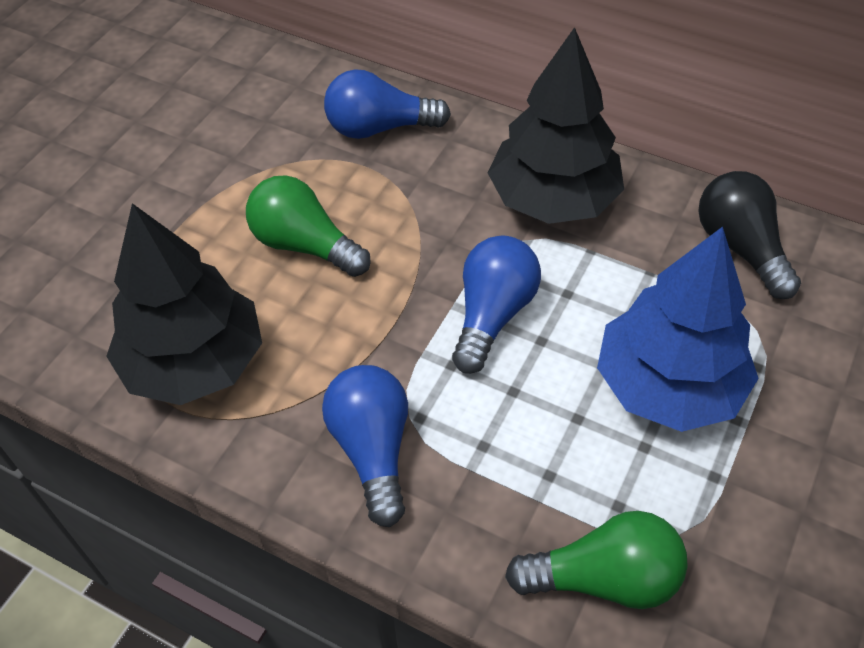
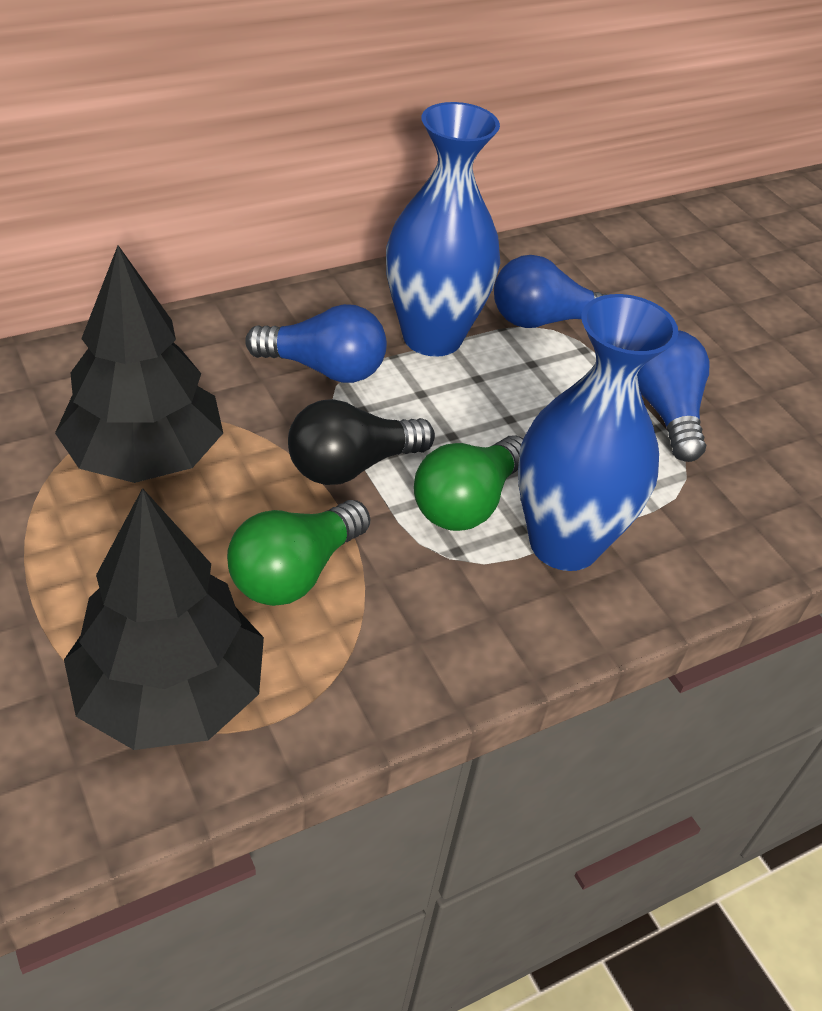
blue tree: [597,227,759,432] = 1 -> none = 0
blue vase: none = 0 -> [386,102,500,357] [518,294,679,571] = 2

